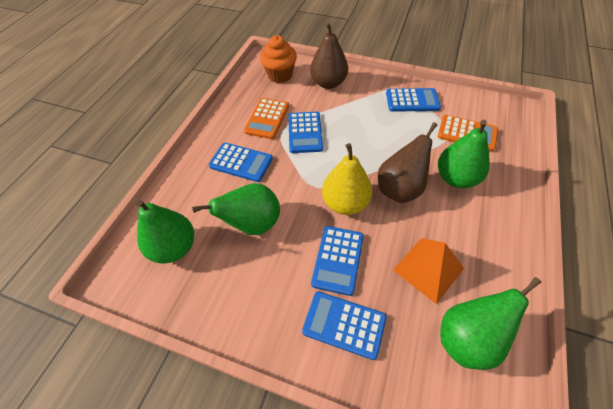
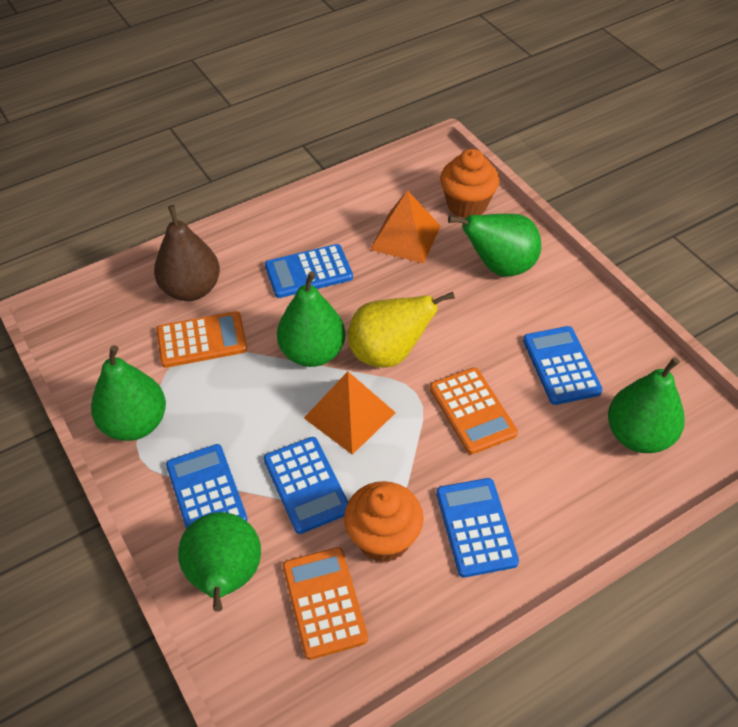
brown pear: [310,22,348,89] [378,122,437,203] = 2 -> [154,205,220,301] = 1
green pear: [136,200,194,263] [192,183,280,235] [438,120,490,188] [440,277,541,370] = 4 -> [91,345,166,441] [178,512,261,612] [277,271,345,367] [448,214,541,276] [608,357,685,453] = 5
orange calculator: [244,98,289,139] [438,115,498,151] = 2 -> [157,311,247,368] [283,547,368,660] [430,367,518,454] = 3
orange cupcake: [260,35,297,83] = 1 -> [344,481,423,563] [440,149,500,218] = 2
orange pyramid: [393,238,464,304] = 1 -> [304,372,396,455] [370,190,441,264] = 2

